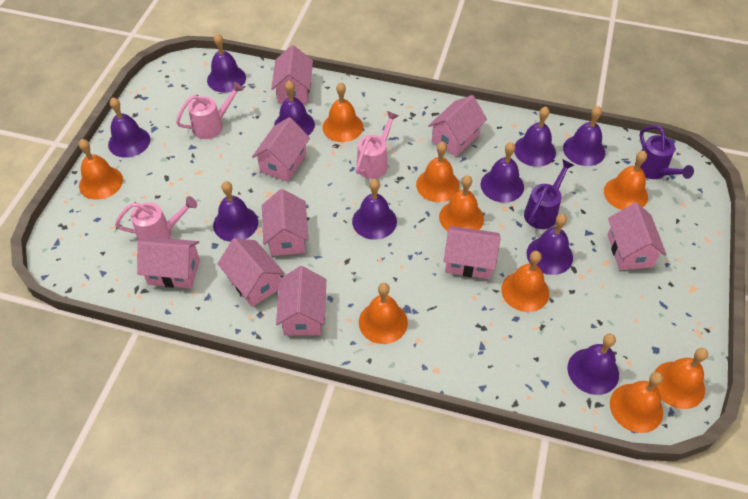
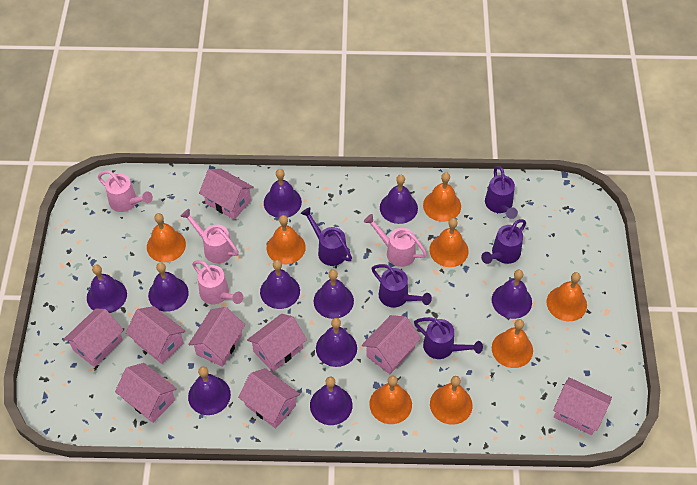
orange bell: [79,139,123,200] [322,82,363,142] [359,283,408,344] [416,142,460,202] [439,175,484,231] [501,251,549,312] [604,151,648,210] [610,372,663,433] [654,348,708,409] = 9 -> [147,213,186,262] [267,215,306,264] [369,376,412,424] [423,172,461,222] [429,218,469,267] [430,376,473,425] [492,319,533,368] [547,272,587,321] = 8
pink watering can: [115,196,197,241] [176,82,244,139] [356,111,398,179] = 3 -> [98,170,153,212] [180,209,239,264] [192,260,244,304] [364,214,427,267] = 4
purple watering can: [524,159,574,229] [635,125,694,179] = 2 -> [300,207,352,266] [372,264,432,308] [414,317,483,359] [481,219,526,264] [485,166,518,219] = 5

